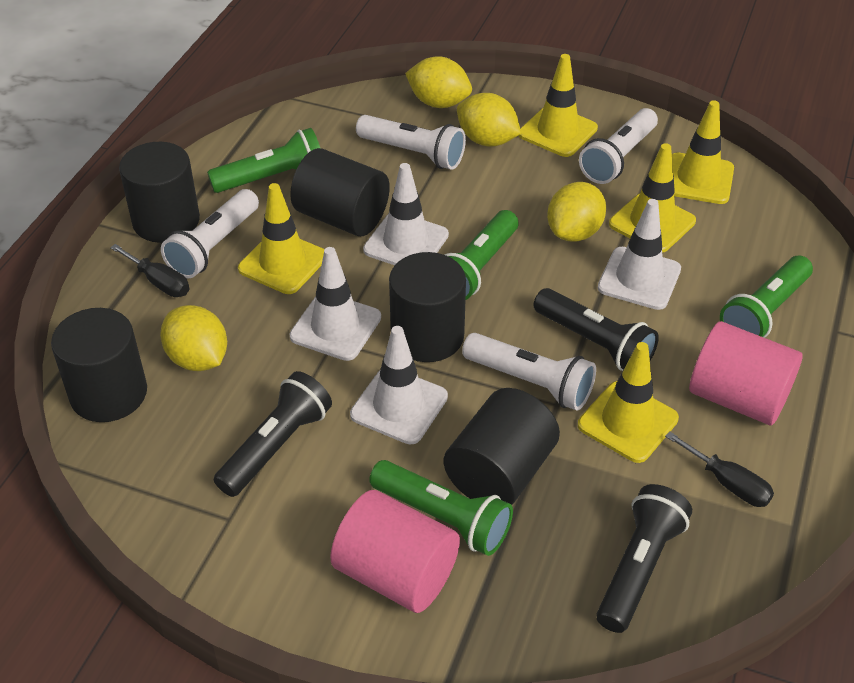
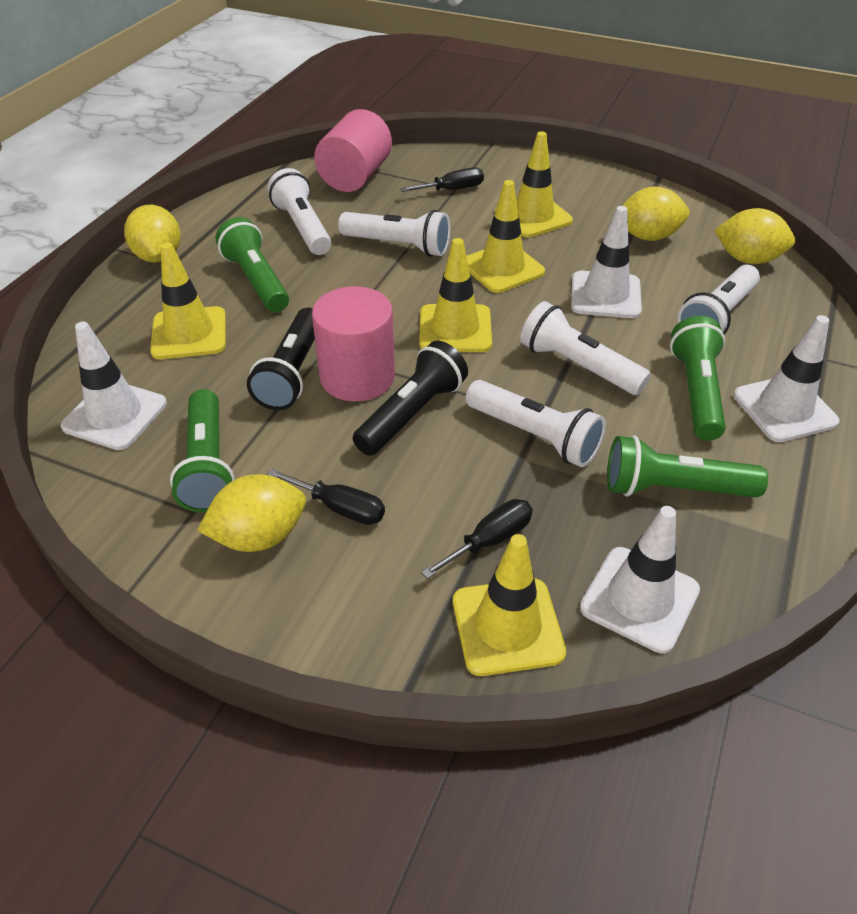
black cylinder: [51,308,147,422] [119,142,200,243] [290,148,390,236] [389,252,466,362] [444,388,560,505] = 5 -> none = 0
black flashlight: [214,371,332,497] [534,288,659,371] [596,484,692,633] = 3 -> [247,308,315,410] [353,341,468,456] = 2
black screwdriver: [110,244,190,297] [665,431,774,507] = 2 -> [267,468,385,525] [401,167,484,192] [421,499,533,579] = 3
white flashlight: [161,189,259,278] [356,115,466,170] [462,333,596,411] [579,108,658,184] = 4 -> [267,168,331,255] [338,210,450,257] [466,380,606,467] [520,301,651,395] [677,265,760,334] = 5

